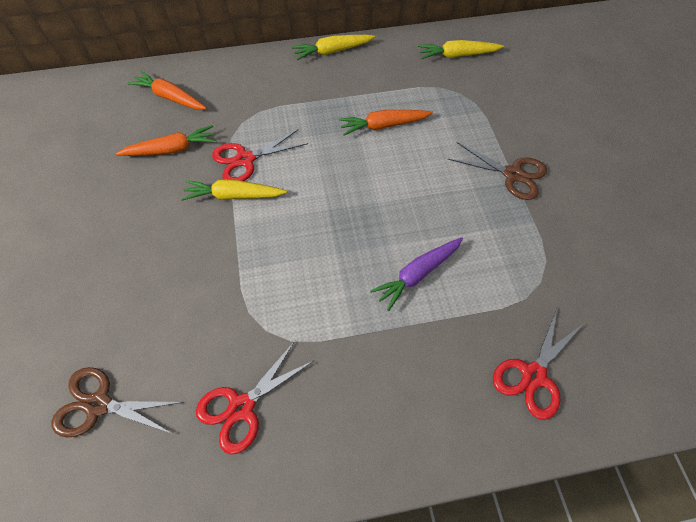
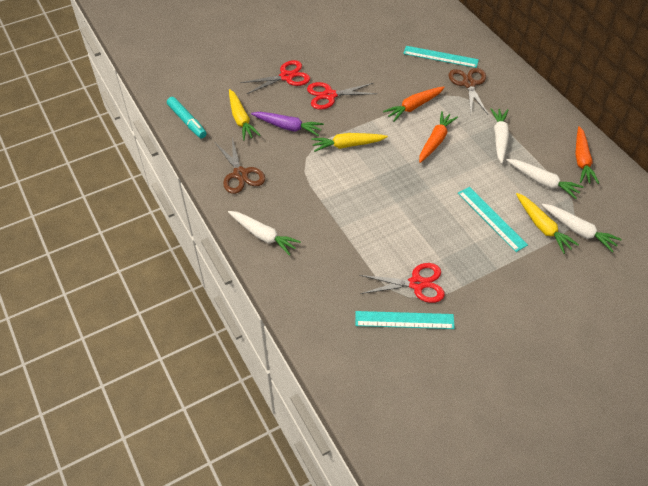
turquoise marker: none = 0 -> [167,97,207,138] = 1
turquoise ruler: none = 0 -> [355,311,455,329] [403,46,479,68] [458,187,528,252] = 3
white carrot: none = 0 -> [228,211,301,256] [491,108,509,164] [507,159,584,199] [542,204,622,252] = 4

